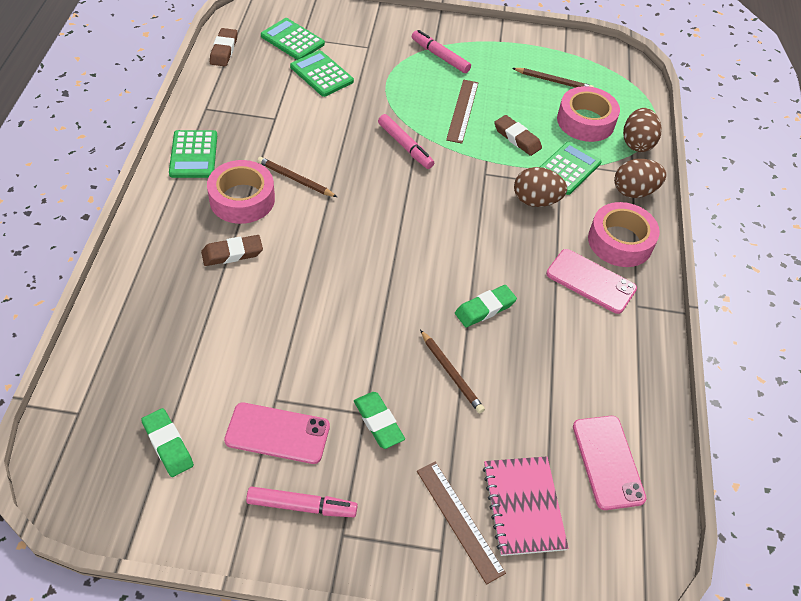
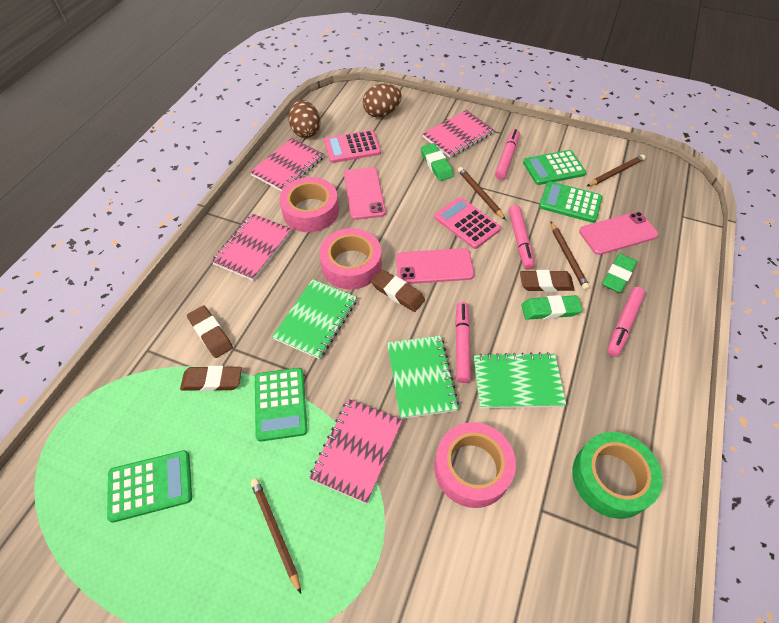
brown egg: [514,167,567,207] [614,159,666,198] [623,108,661,152] = 3 -> [288,100,320,138] [363,84,402,117] = 2
brown eraser: [201,235,263,266] [210,28,237,66] [494,115,542,156] = 3 -> [180,366,242,391] [187,306,233,358] [371,269,425,312] [520,270,575,292] = 4
brown pencil: [257,157,337,197] [420,330,485,413] [512,68,594,88] = 3 -> [251,478,301,594] [458,167,506,220] [551,222,590,290] [587,155,645,186] = 4
brown ruler: [417,461,506,585] [446,80,478,144] = 2 -> none = 0
green notebook: none = 0 -> [272,279,357,359] [387,336,459,419] [474,352,566,409] = 3
green tape: none = 0 -> [572,432,663,519] = 1
pink calculator: none = 0 -> [324,130,381,163] [434,197,501,249] = 2
pink marker: [246,486,358,517] [378,114,434,169] [412,30,471,73] = 3 -> [455,302,471,383] [495,129,520,180] [509,205,535,270] [607,287,645,357] = 4
pink notebook: [483,456,569,556] = 1 -> [211,214,292,281] [250,138,324,192] [309,399,402,504] [423,110,494,158] = 4

